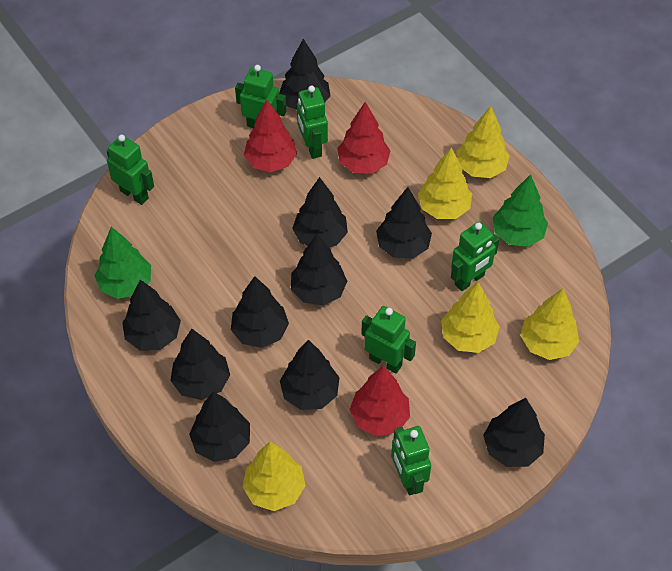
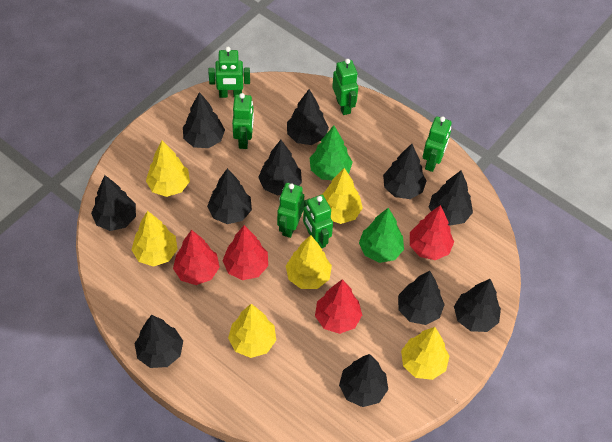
black tree: [122,280,181,350] [170,329,230,400] [189,392,250,462] [231,276,289,348] [279,39,331,110] [280,340,340,410] [291,233,347,305] [292,177,348,247] [376,187,432,259] [483,398,545,467] = 10 -> [91,175,136,231] [135,315,183,368] [183,92,225,148] [207,168,252,224] [258,140,302,196] [287,89,329,145] [339,354,388,407] [383,144,427,199] [398,271,445,325] [429,171,473,226] [454,279,501,332] = 11
red tree: [244,100,297,172] [337,102,391,174] [350,366,410,436] = 3 -> [173,230,220,285] [223,225,268,280] [315,279,362,334] [410,205,454,260] = 4
yellow tree: [243,441,306,511] [418,147,472,219] [441,282,500,353] [456,106,510,178] [521,288,580,360] = 5 -> [132,211,178,267] [146,141,190,197] [228,304,276,358] [286,235,332,289] [321,168,363,224] [401,327,449,380] = 6

